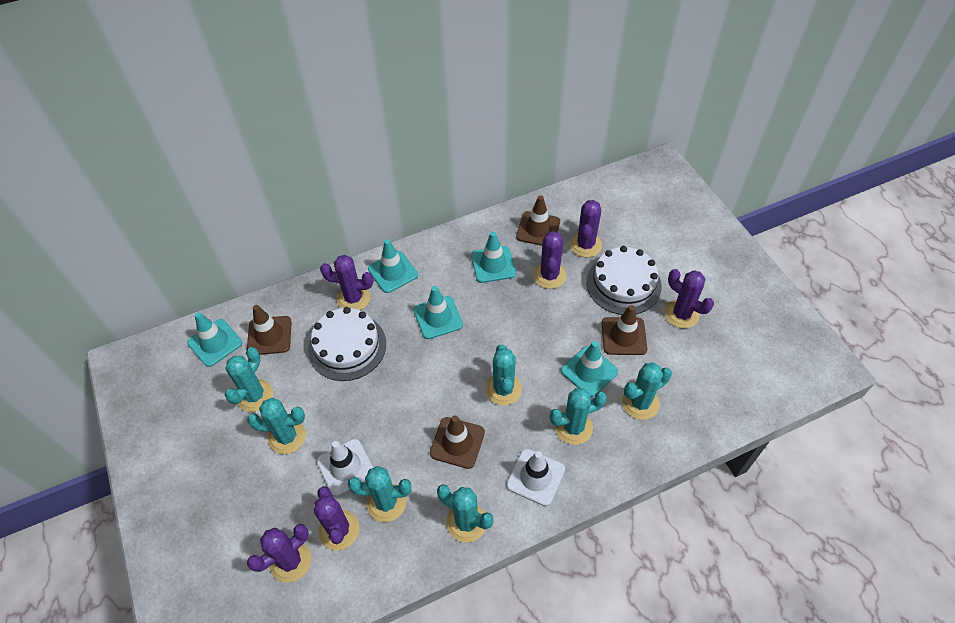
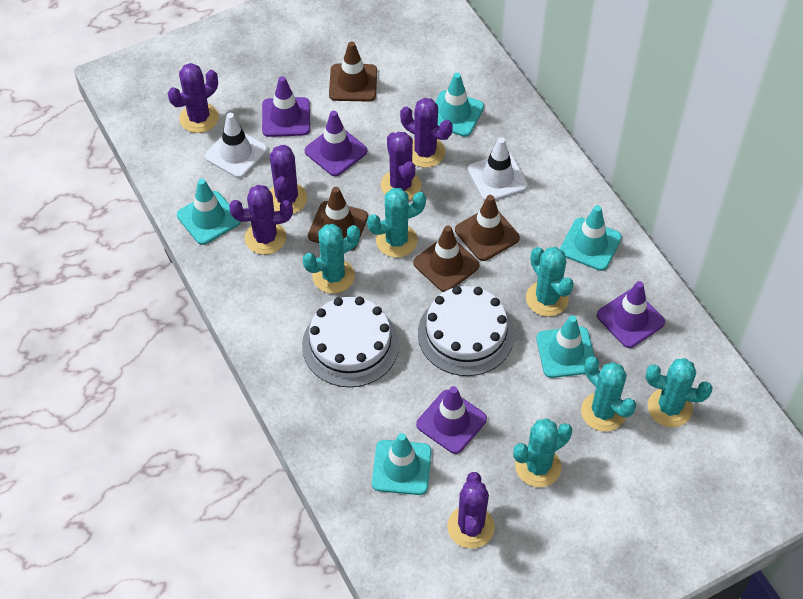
purple traffic cone: none = 0 -> [262,76,310,137] [305,110,367,176] [416,386,487,454] [597,281,665,348] = 4
turquoise cactus: [225,347,273,412] [247,398,306,454] [348,466,412,522] [437,484,493,543] [485,344,522,405] [550,388,607,445] [622,363,672,420] = 7 -> [303,224,360,294] [367,188,426,257] [513,418,572,487] [526,247,574,317] [581,356,636,431] [646,358,713,427] = 6

